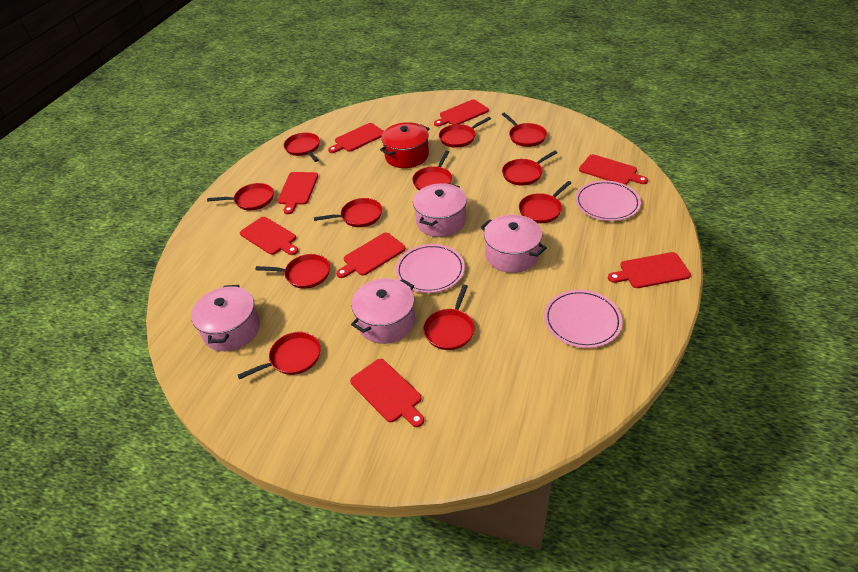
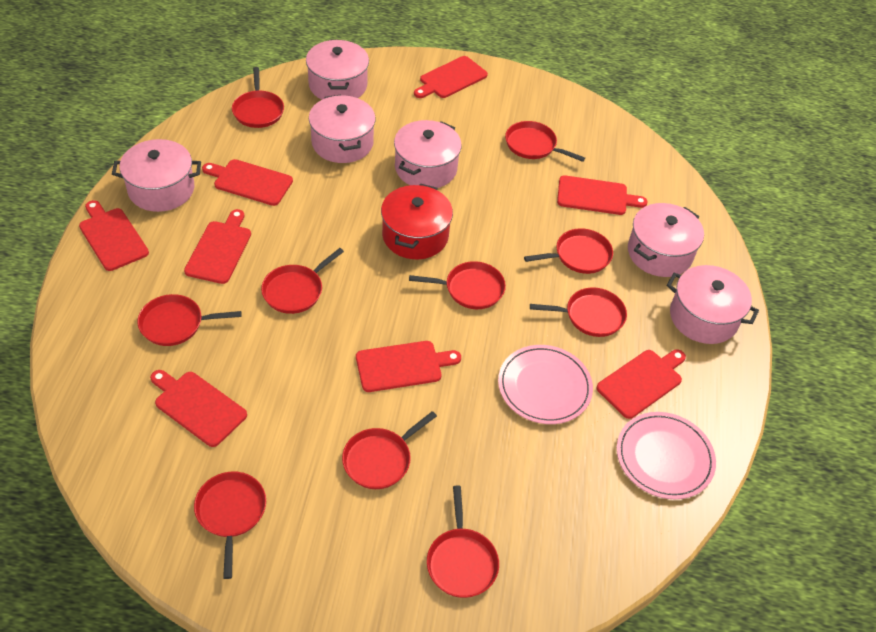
pink plate: [396,244,465,293] [544,290,622,348] [575,180,641,221] = 3 -> [498,345,593,424] [617,412,716,499] = 2
pink pot: [191,285,260,351] [351,278,415,344] [413,183,467,237] [481,215,547,273] = 4 -> [112,139,201,212] [306,40,369,100] [309,95,376,163] [394,120,462,188] [628,203,704,277] [667,265,759,344] = 6
red pan: [207,183,274,210] [238,332,321,379] [255,254,330,289] [284,133,320,162] [314,198,382,227] [412,150,452,190] [423,285,474,350] [439,117,491,148] [502,113,547,147] [502,150,558,185] [519,181,571,223] = 11 -> [137,294,241,346] [194,472,266,579] [232,67,284,128] [261,248,344,314] [342,411,437,489] [409,261,506,309] [427,485,499,598] [505,121,585,162] [524,228,613,274] [530,287,627,337] = 10

